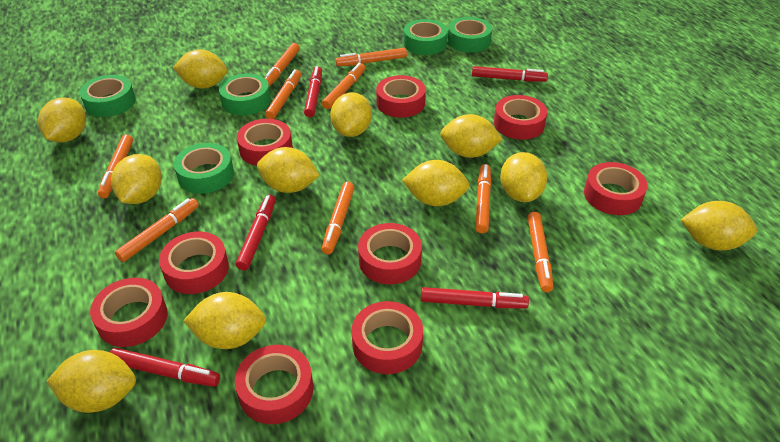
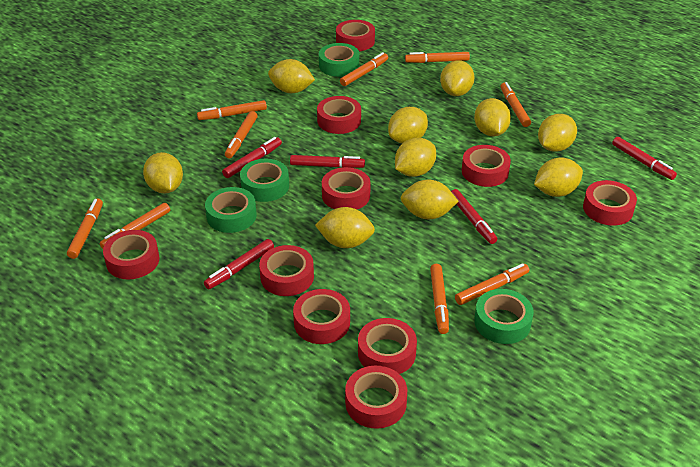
green tape: [80,75,136,117] [174,143,234,194] [219,73,271,115] [403,19,448,55] [448,17,492,53] = 5 -> [205,187,257,233] [240,159,289,202] [319,43,359,77] [474,289,534,344] = 4
red tape: [90,278,168,347] [159,231,229,294] [235,345,313,424] [237,119,293,166] [352,301,423,374] [358,223,422,284] [376,75,426,118] [494,95,547,140] [584,162,648,215] = 9 -> [103,230,159,279] [259,245,314,296] [293,289,350,344] [317,96,361,134] [322,167,371,209] [336,20,375,51] [345,366,407,429] [358,318,417,374] [462,145,511,187] [583,180,637,225] = 10
yellow lemon: [38,98,86,143] [46,350,136,413] [111,154,162,204] [173,49,227,89] [183,292,266,349] [257,147,320,193] [330,92,372,137] [402,160,470,206] [440,114,503,158] [500,152,548,202] [681,201,757,251] = 11 -> [143,152,183,193] [268,59,315,93] [315,207,375,248] [388,107,428,144] [395,138,436,177] [401,180,459,219] [440,60,475,96] [474,98,511,136] [534,157,583,197] [538,114,577,152] = 10

